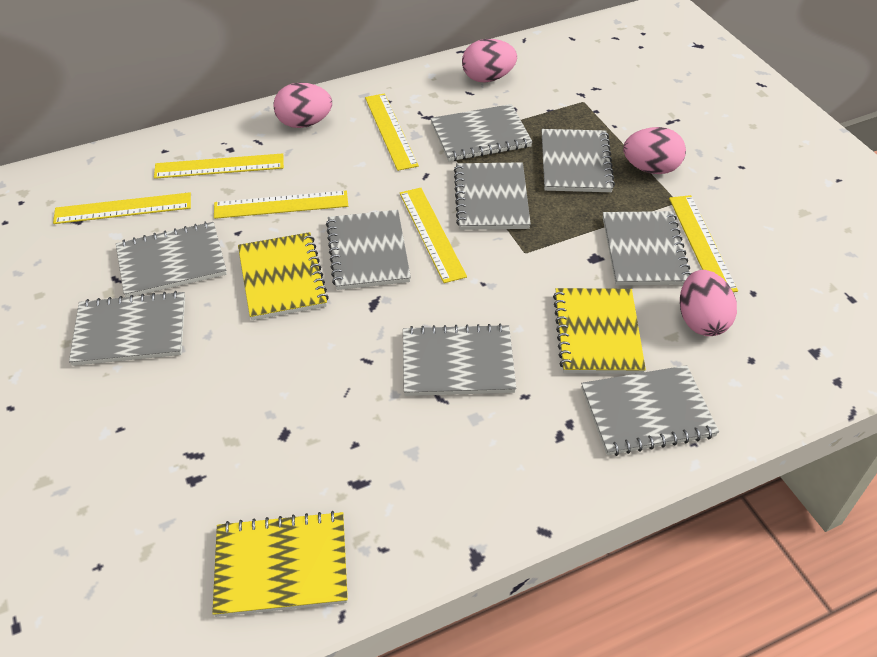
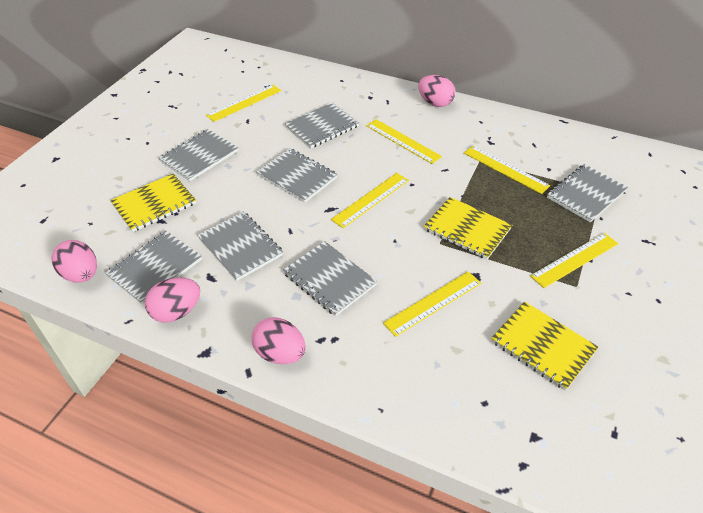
grey notebook: [69,291,185,366] [116,222,227,297] [326,210,411,290] [403,324,516,396] [430,104,533,161] [454,162,531,230] [542,129,615,192] [581,365,719,456] [603,211,692,285] = 9 -> [105,231,202,304] [159,129,238,181] [198,212,283,281] [256,148,338,203] [283,241,377,316] [285,103,360,148] [547,164,628,223] = 7

